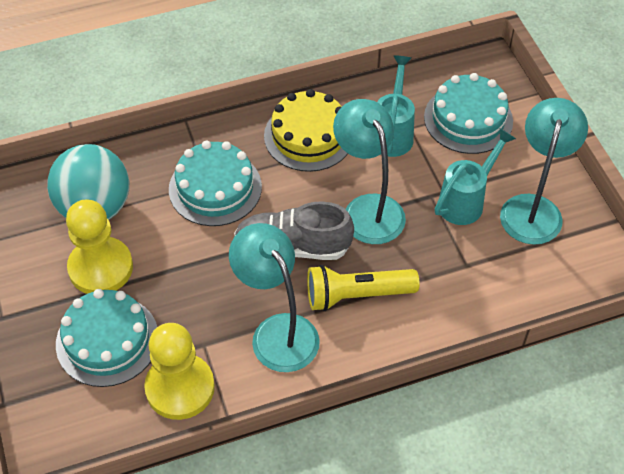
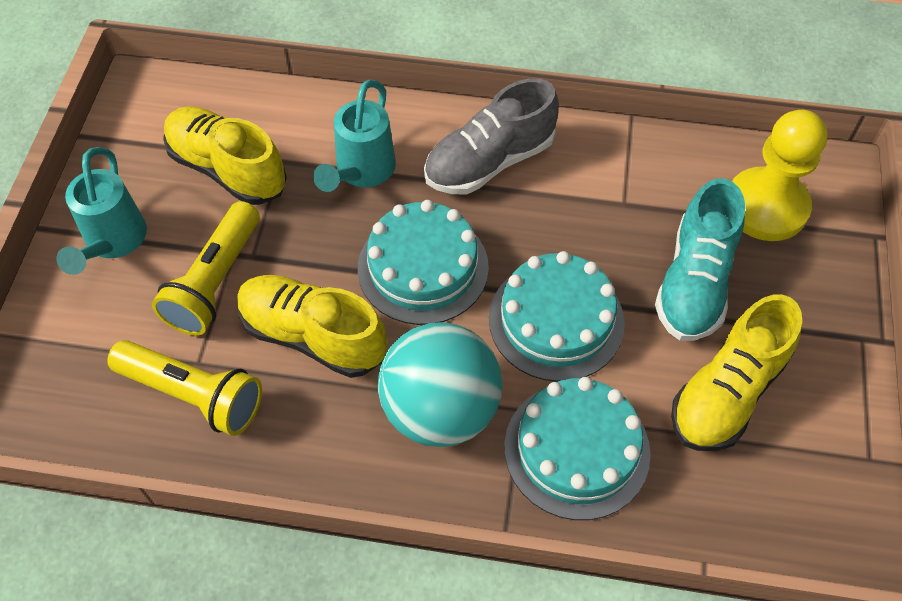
turquoise lamp: [229,223,320,372] [333,99,406,244] [500,98,588,245] = 3 -> none = 0
turquoise shoe: none = 0 -> [655,178,745,341] = 1
yellow cake: [264,89,348,172] = 1 -> none = 0
yellow flashlight: [307,265,419,311] = 1 -> [107,340,262,436] [152,201,260,336] = 2
yellow pawn: [66,200,133,294] [144,323,215,420] = 2 -> [732,110,828,241] = 1
yellow shoe: none = 0 -> [163,106,287,205] [237,275,387,378] [671,295,802,451] = 3

